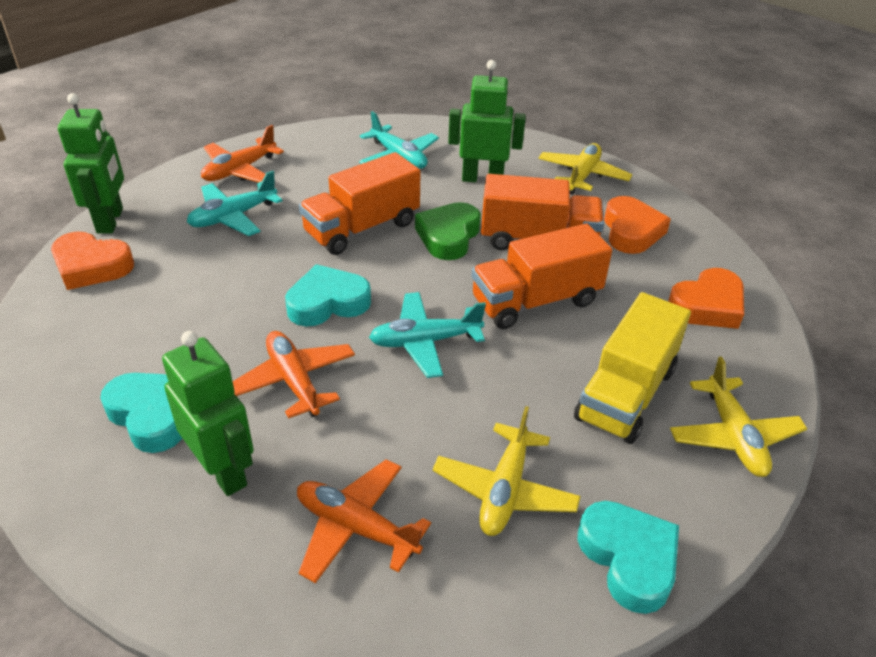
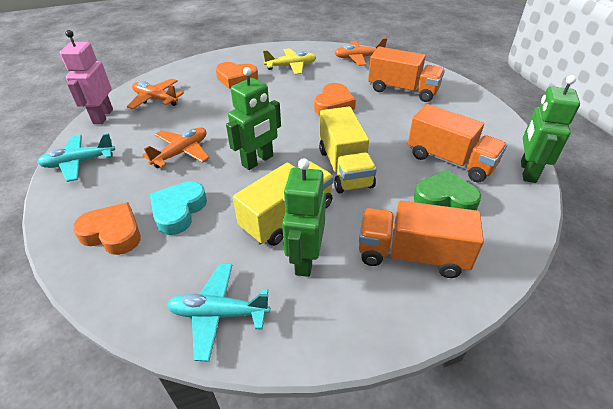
pink robot: none = 0 -> [60,30,113,124] = 1
turquoise heart: [100,373,182,453] [285,264,371,326] [577,501,679,614] = 3 -> [150,181,207,235] = 1
turquoise plane: [187,171,282,236] [359,111,439,169] [369,292,486,378] = 3 -> [37,133,115,182] [167,263,270,362] = 2
yellow plane: [432,406,581,536] [538,143,632,195] [670,356,807,477] = 3 -> [263,48,316,75] = 1
yellow truck: [574,292,691,444] = 1 -> [233,161,334,246] [319,107,377,193] = 2

